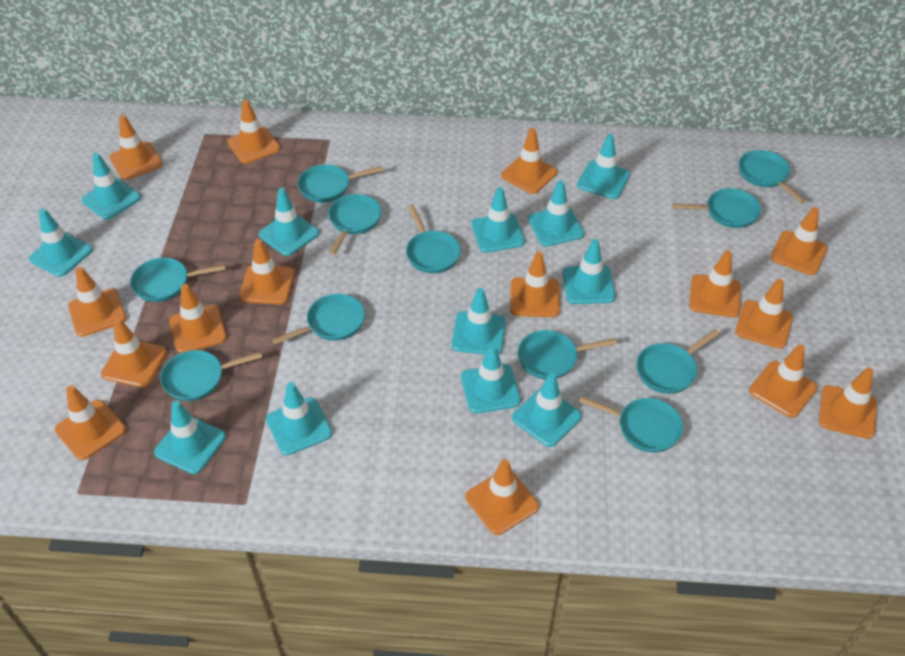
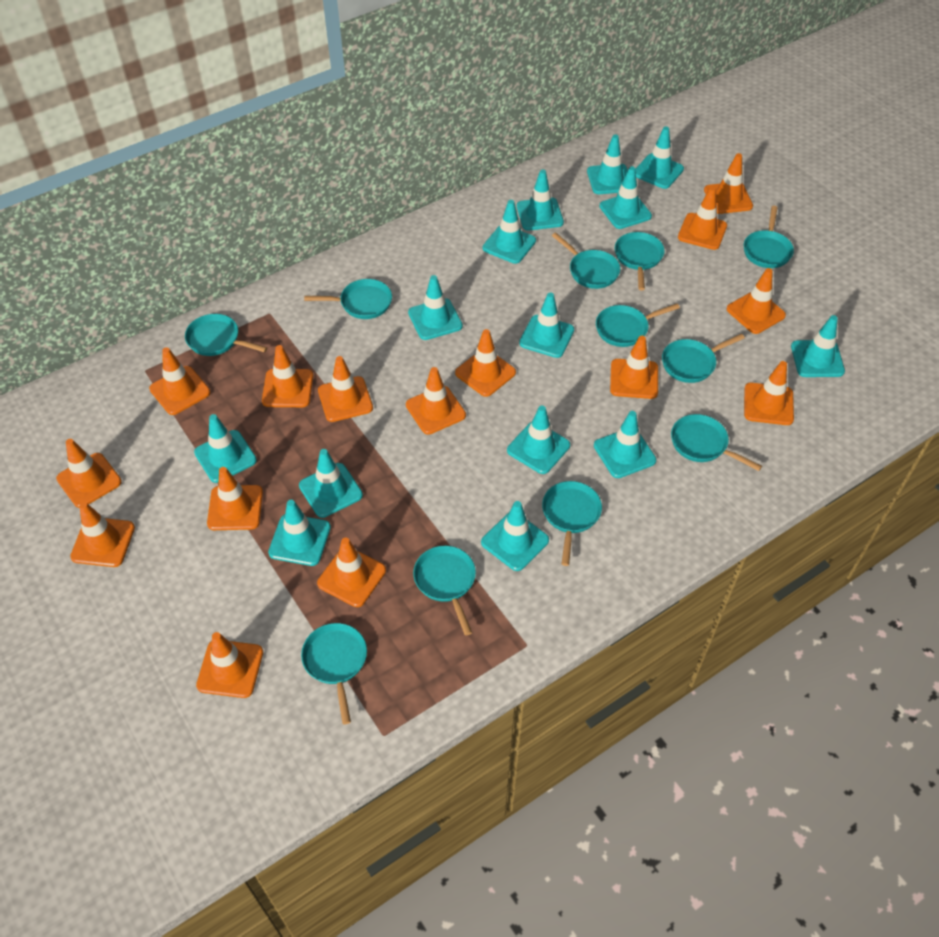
turquoise traffic cone: [29,208,93,277] [82,153,141,220] [154,401,226,474] [259,188,319,256] [266,382,332,455] [452,288,506,354] [461,344,521,414] [471,187,525,253] [512,373,582,447] [528,180,584,247] [563,239,615,304] [577,134,630,199] = 12 -> [194,414,257,483] [268,500,331,566] [299,449,363,518] [408,275,463,340] [481,501,549,571] [483,200,536,264] [507,406,570,474] [517,170,564,231] [519,292,574,358] [587,134,628,194] [594,411,656,478] [599,166,652,229] [635,127,684,189] [791,315,845,377] = 14

